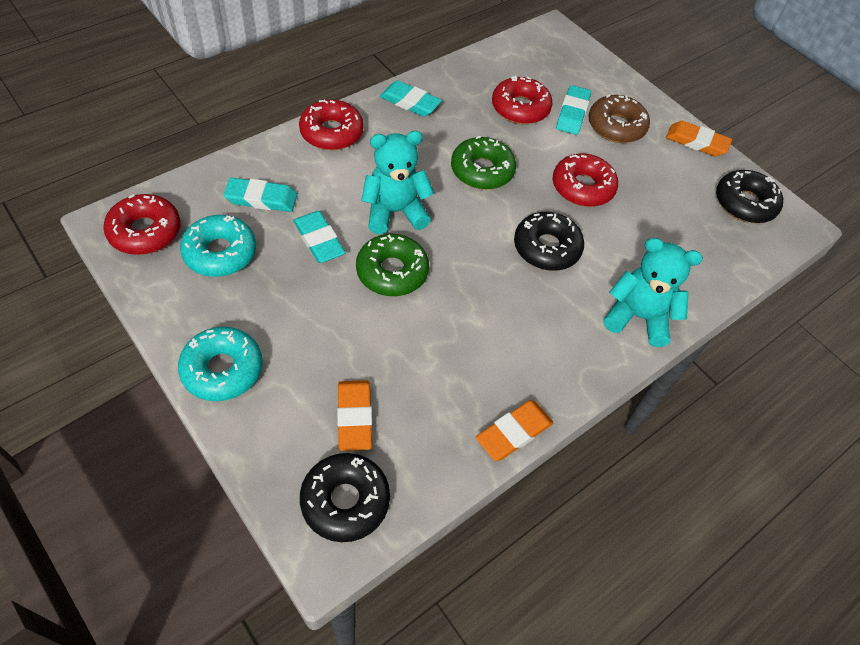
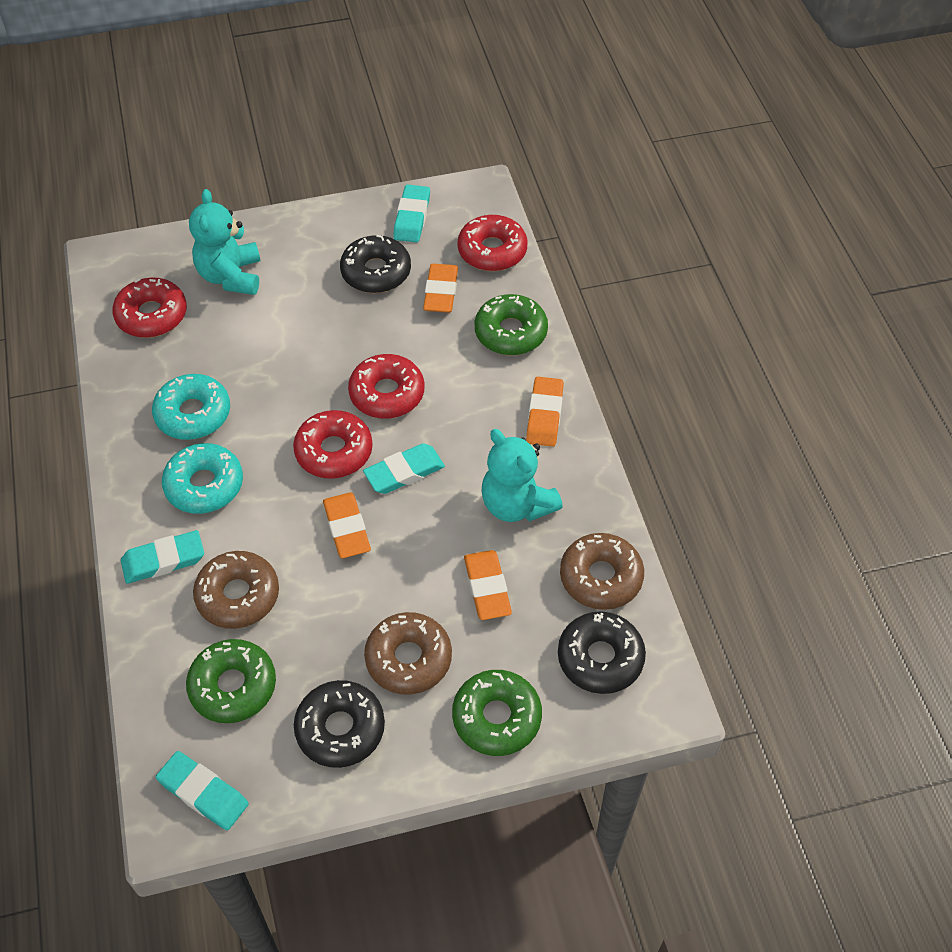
brown donut: [589,94,650,143] = 1 -> [193,551,279,629] [364,612,452,695] [560,533,644,610] = 3
green donut: [356,234,429,296] [451,136,516,190] = 2 -> [186,639,276,723] [452,670,542,756] [475,294,548,355] = 3
orange eraser: [337,380,372,451] [476,400,553,461] [666,121,732,156] = 3 -> [323,492,371,558] [423,264,458,313] [464,550,512,620] [526,377,564,447] = 4

